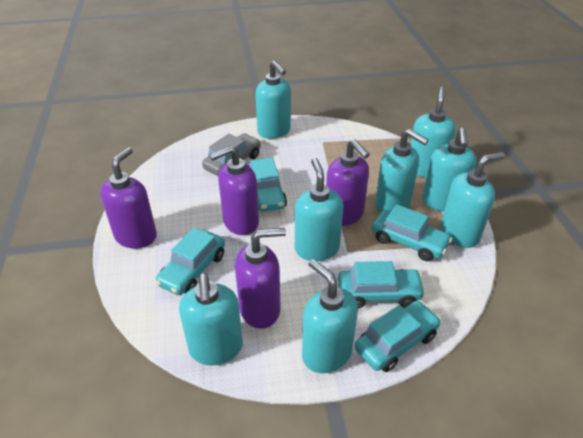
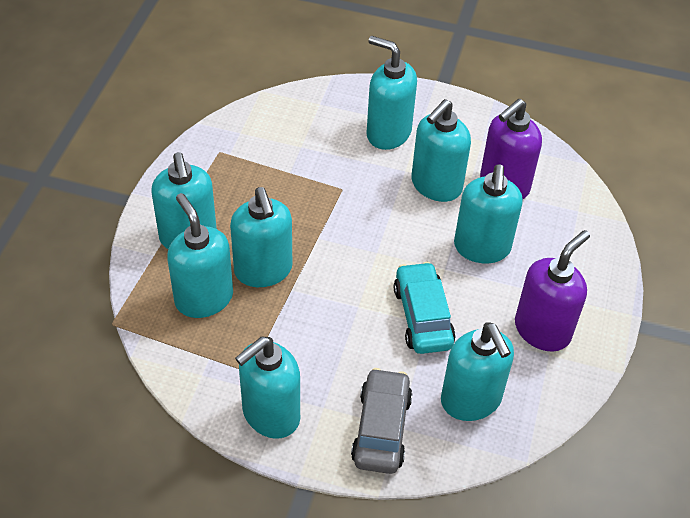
purple soap dispenser: [100,147,157,249] [209,145,259,235] [235,228,286,329] [326,139,370,226] = 4 -> [480,99,542,199] [515,230,590,352] = 2
turquoise car: [155,228,225,295] [249,158,287,212] [338,261,426,308] [355,301,441,372] [372,204,452,261] = 5 -> [394,262,456,354] = 1

